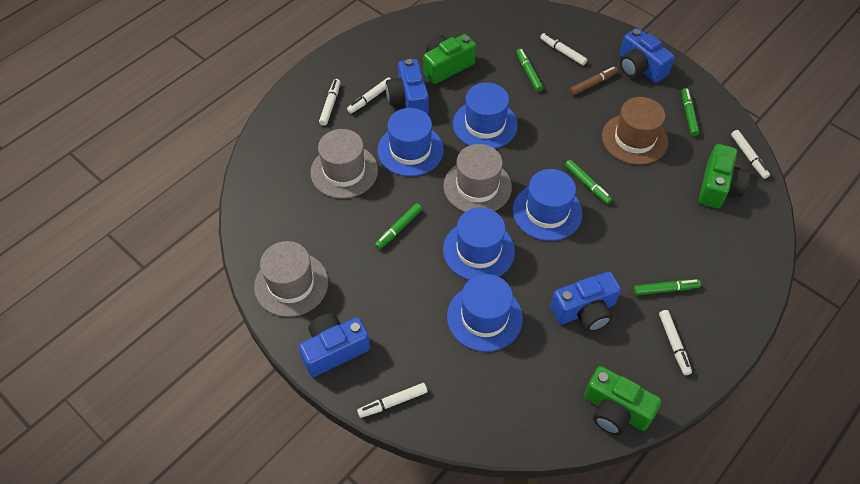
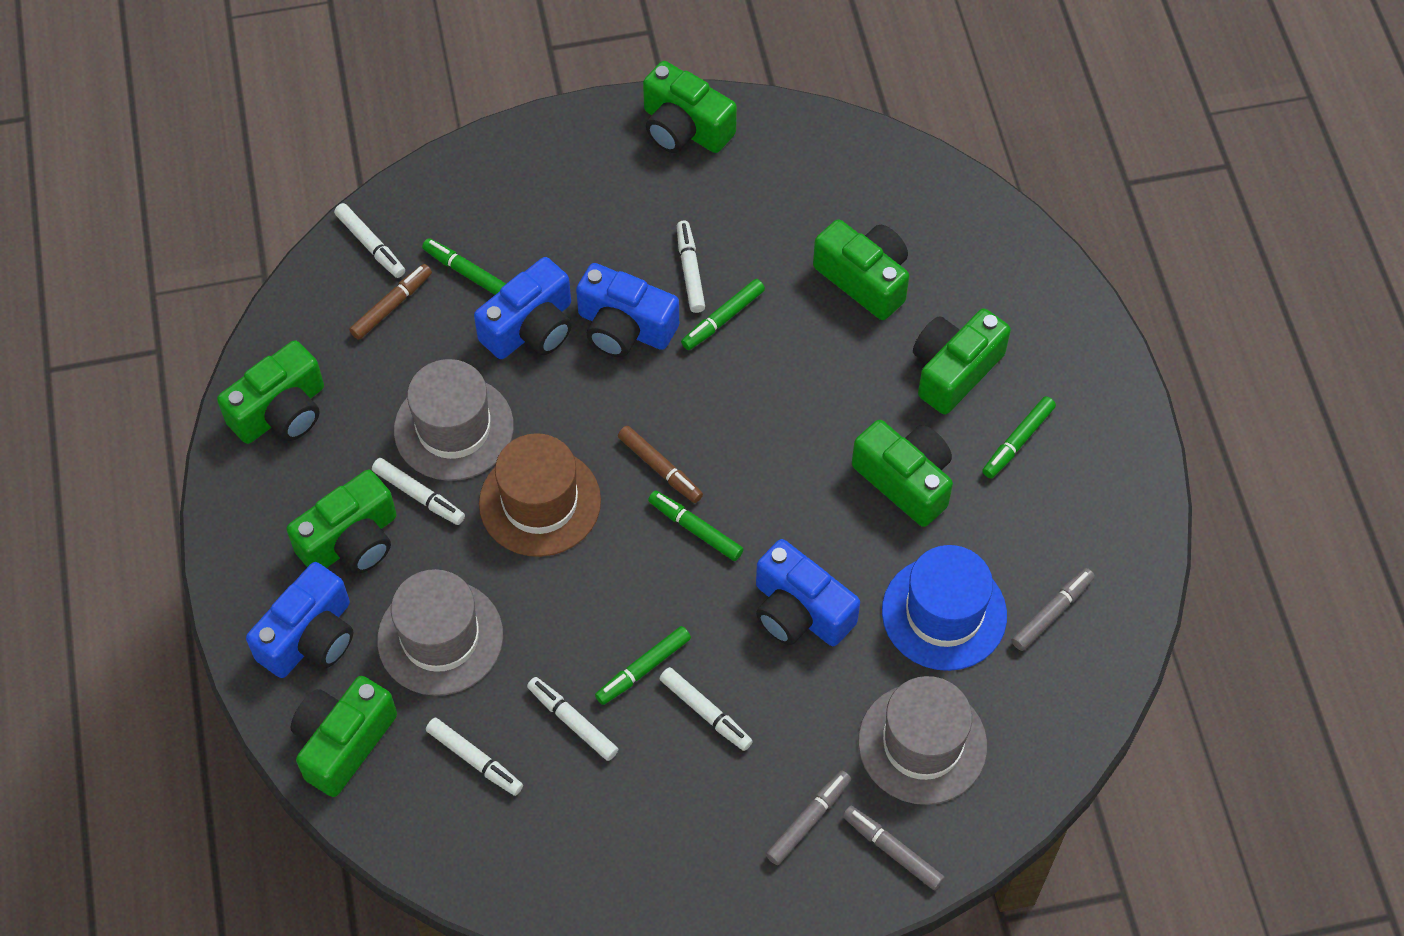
blue hat: [377,108,444,176] [443,207,515,280] [447,274,523,352] [453,83,518,149] [512,169,582,241] = 5 -> [882,545,1007,671] = 1
brown marker: [570,67,618,95] = 1 -> [349,264,432,340] [618,426,703,503] = 2
green camera: [423,34,476,84] [584,366,662,435] [699,144,751,208] = 3 -> [217,340,324,444] [286,470,396,574] [291,676,397,797] [643,61,737,153] [813,219,909,320] [852,420,953,527] [913,308,1011,415] = 7
grey marker: none = 0 -> [766,770,851,865] [843,806,945,890] [1012,568,1095,651] = 3

